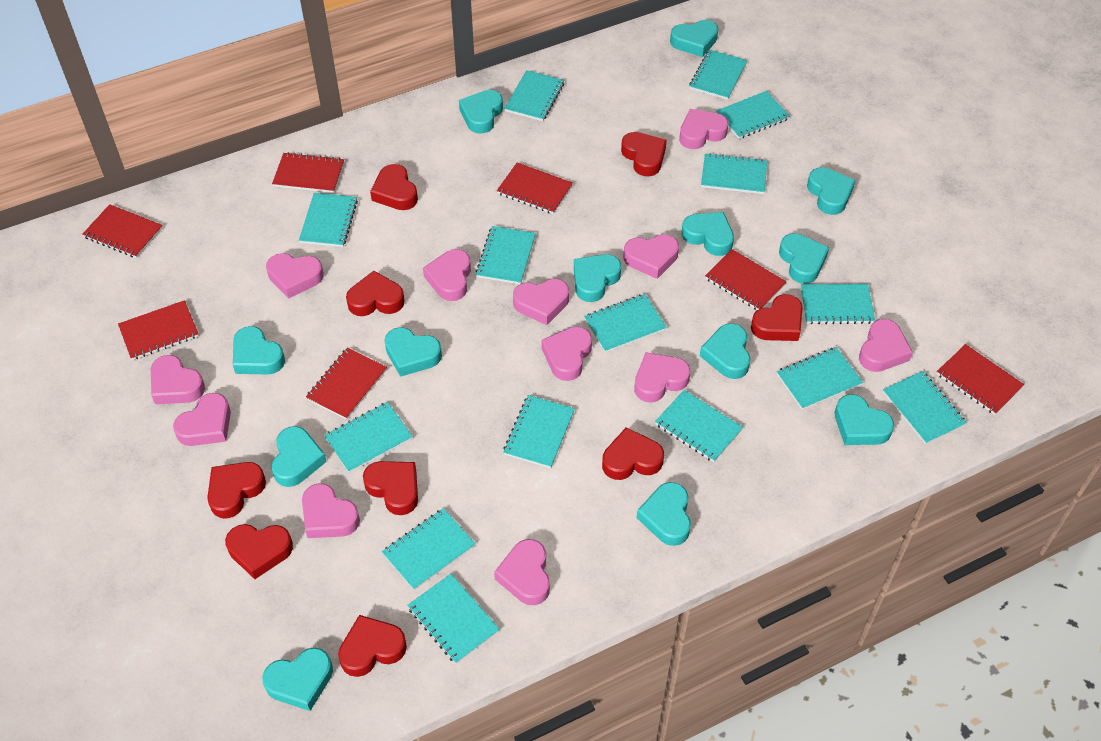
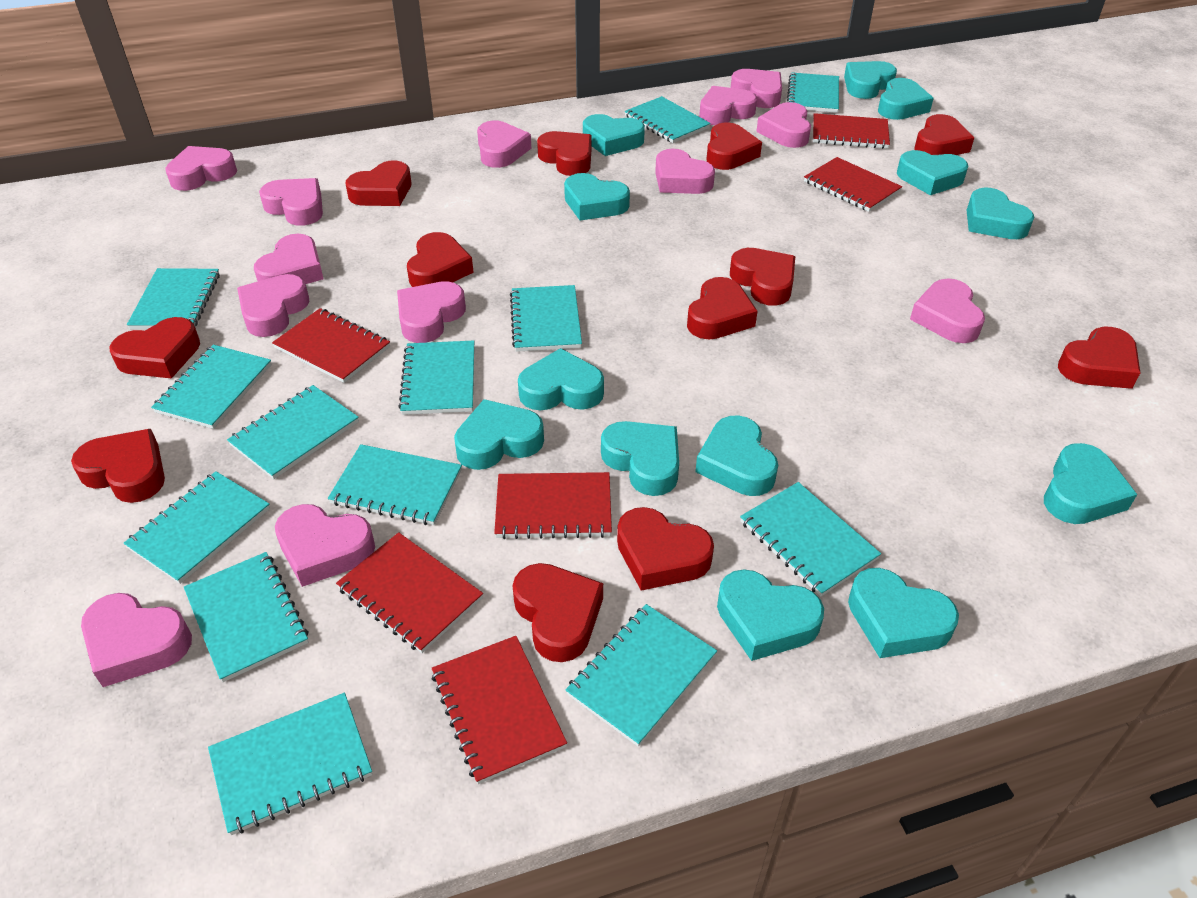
pink heart: [151,355,205,404] [173,393,231,446] [266,253,324,298] [302,483,360,538] [423,249,471,301] [494,539,550,605] [513,279,569,325] [541,327,592,381] [624,234,679,279] [634,352,690,403] [679,109,729,149] [859,319,913,372] = 12 -> [81,593,192,687] [165,146,237,191] [237,274,309,337] [254,234,324,284] [259,178,323,226] [275,504,375,587] [397,281,466,343] [477,120,531,168] [655,149,715,194] [699,86,757,125] [731,69,782,108] [756,102,811,148] [910,278,985,343] = 13
red heart: [207,462,266,519] [225,524,293,579] [338,615,407,677] [346,271,405,316] [363,461,418,515] [370,164,418,210] [602,428,664,480] [621,132,667,176] [751,294,803,341] = 9 -> [71,429,165,503] [109,317,200,379] [346,160,412,206] [407,232,474,287] [513,563,603,662] [537,131,592,176] [617,507,714,591] [687,277,758,339] [706,123,762,170] [730,248,795,306] [914,114,974,155] [1058,327,1140,389] = 12
red notebook: [82,204,163,258] [118,300,199,360] [272,152,344,193] [306,348,387,420] [497,163,573,214] [705,249,787,310] [937,344,1024,415] = 7 -> [272,308,390,383] [336,532,483,653] [432,636,567,784] [494,472,612,539] [804,157,902,212] [813,113,890,149] = 6
turquoise notebook: [299,193,358,247] [324,402,413,473] [382,508,476,590] [407,574,500,664] [476,226,536,284] [503,395,575,468] [504,70,564,121] [584,294,667,353] [655,390,743,462] [689,50,748,100] [701,153,767,194] [716,91,790,139] [777,347,863,410] [801,284,875,324] [883,371,967,444] = 15 -> [124,471,270,584] [127,268,220,329] [151,345,272,429] [184,552,308,682] [208,693,372,835] [227,385,359,479] [328,444,462,525] [398,341,474,415] [510,285,582,352] [565,604,717,747] [624,96,711,143] [740,482,881,596] [787,72,839,113] = 13

